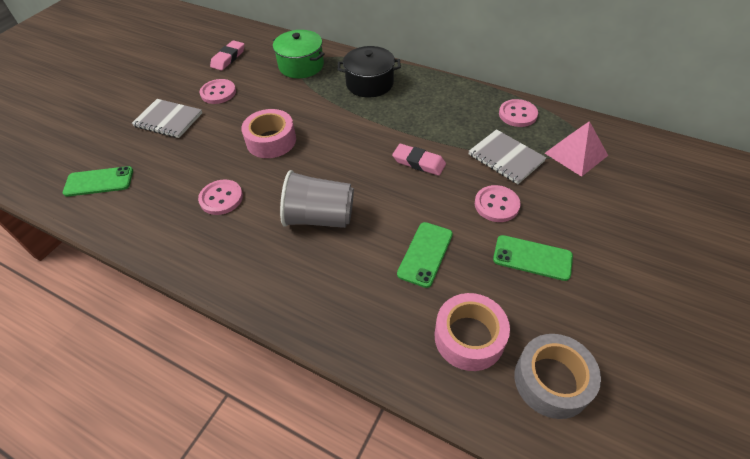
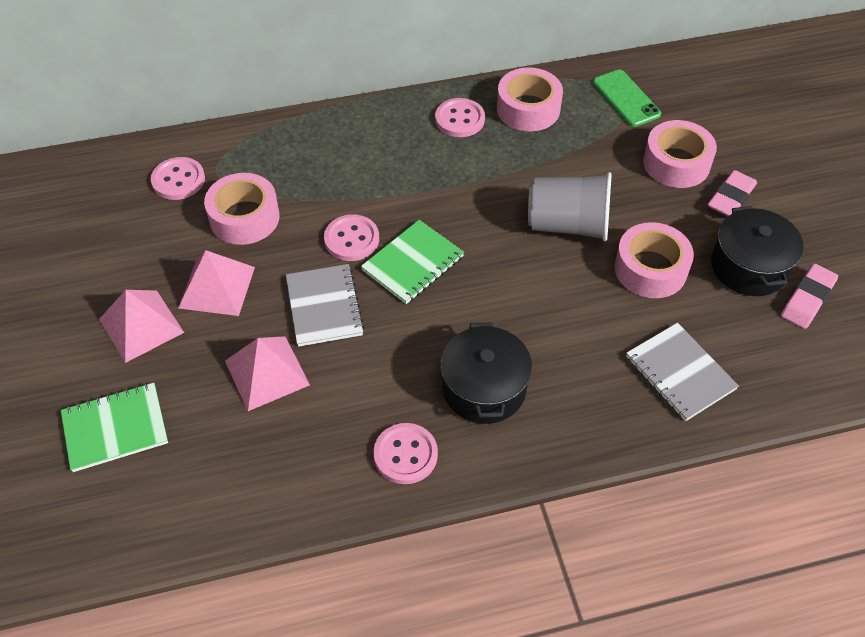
black pot: [338,46,401,98] = 1 -> [440,322,532,424] [711,206,804,296] = 2
green notebook: none = 0 -> [61,383,168,472] [361,220,464,304] = 2
green phone: [63,166,133,197] [397,222,453,288] [493,235,573,281] = 3 -> [593,70,661,127] = 1
green pot: [273,30,325,78] = 1 -> none = 0
grey tape: [514,334,601,419] = 1 -> none = 0
pink pyramid: [545,121,608,177] = 1 -> [99,290,184,363] [178,250,255,316] [225,336,310,411] = 3
pink tape: [241,109,296,158] [435,293,510,371] = 2 -> [204,173,280,245] [497,67,563,131] [614,222,694,298] [643,120,717,188] = 4

